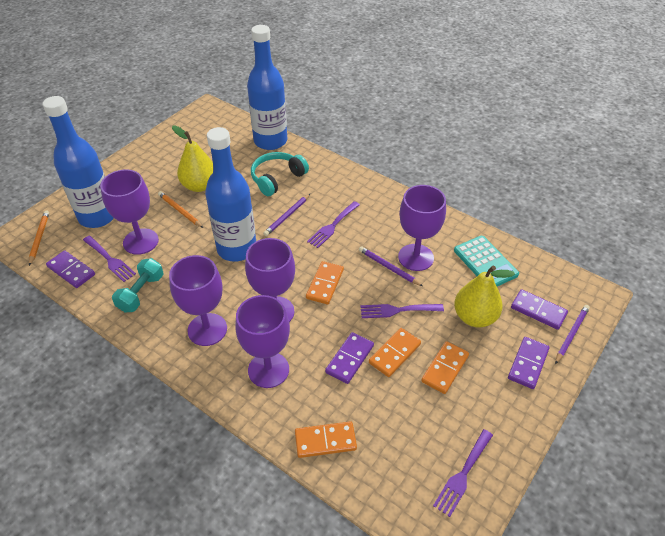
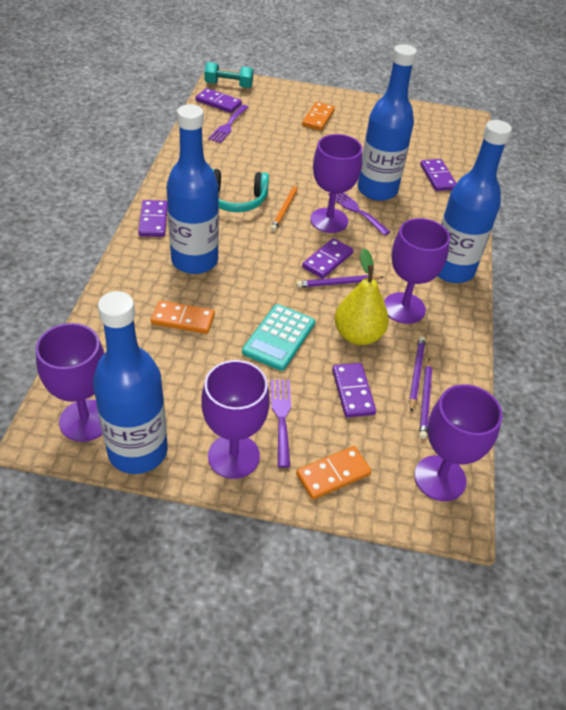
blue bottle: [43,96,114,228] [205,127,256,262] [247,25,287,150] = 3 -> [93,291,168,474] [167,104,219,274] [358,44,417,201] [438,120,512,283] = 4
orange domino: [295,421,357,458] [306,261,344,304] [369,328,421,377] [421,341,469,394] = 4 -> [151,300,215,334] [296,446,371,500] [302,102,335,131] = 3
orange pencil: [29,210,49,266] [158,191,203,228] = 2 -> [271,183,298,231] = 1
purple domino: [46,250,95,288] [325,332,374,384] [508,337,549,389] [511,289,568,330] = 4 -> [138,200,168,237] [196,88,242,113] [302,238,353,279] [332,363,376,417] [420,159,457,191] = 5
purple fork: [83,236,136,282] [307,201,360,248] [360,304,444,318] [433,429,493,517] = 4 -> [208,105,248,143] [271,380,291,468] [328,193,390,236] = 3
yellow pear: [172,125,213,192] [454,266,515,328] = 2 -> [334,248,389,345] = 1

